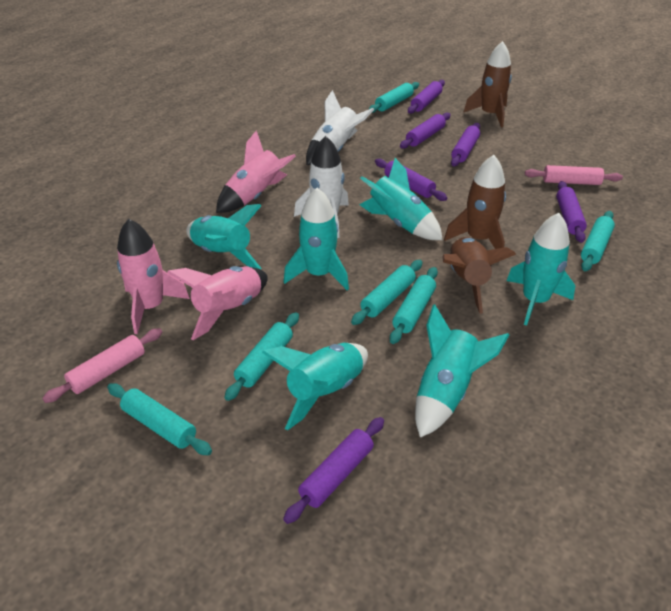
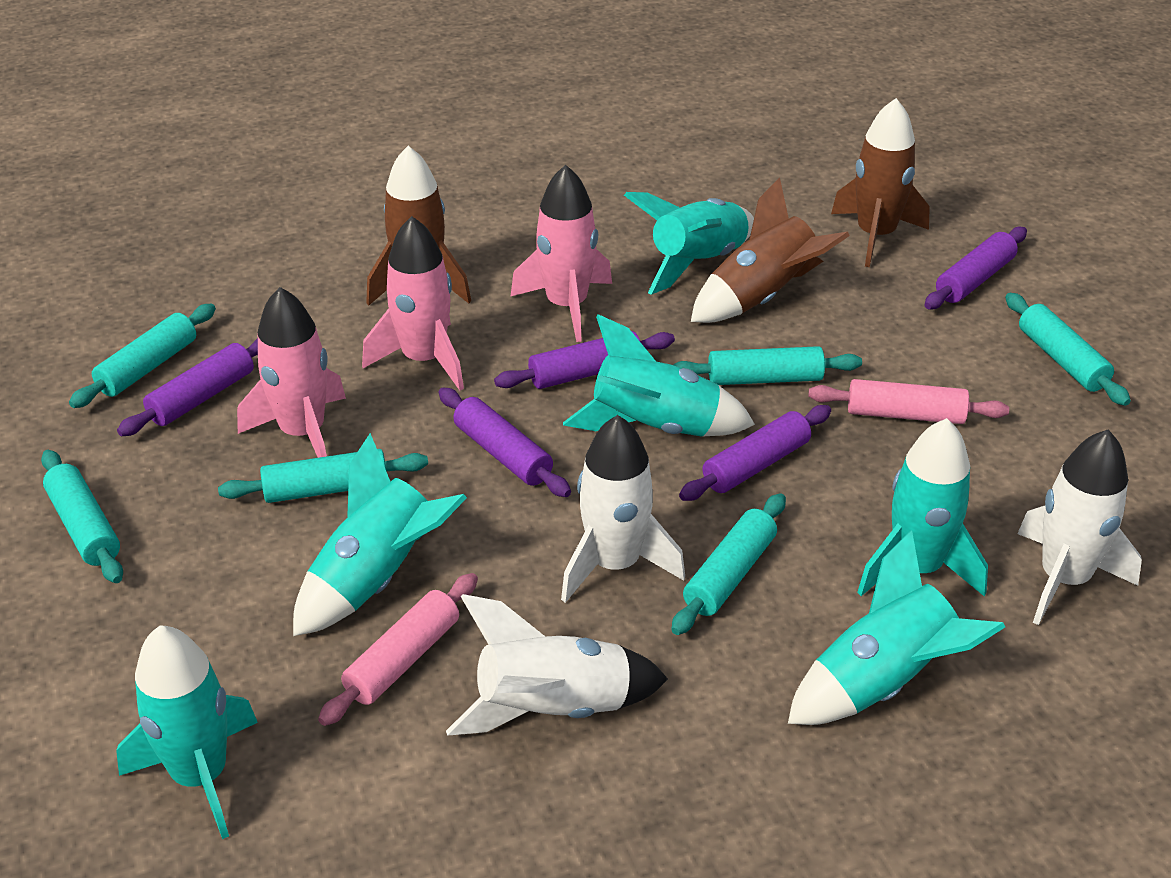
purple rolling pin: [283,417,384,524] [375,159,447,201] [400,113,451,149] [408,80,445,114] [451,123,480,166] [556,181,587,243] = 6 -> [117,338,258,436] [439,388,571,497] [494,331,675,389] [679,405,831,501] [924,227,1027,309] = 5
white rocket: [294,136,349,238] [306,90,374,165] = 2 -> [446,594,668,736] [561,415,685,603] [1017,429,1142,625] = 3

